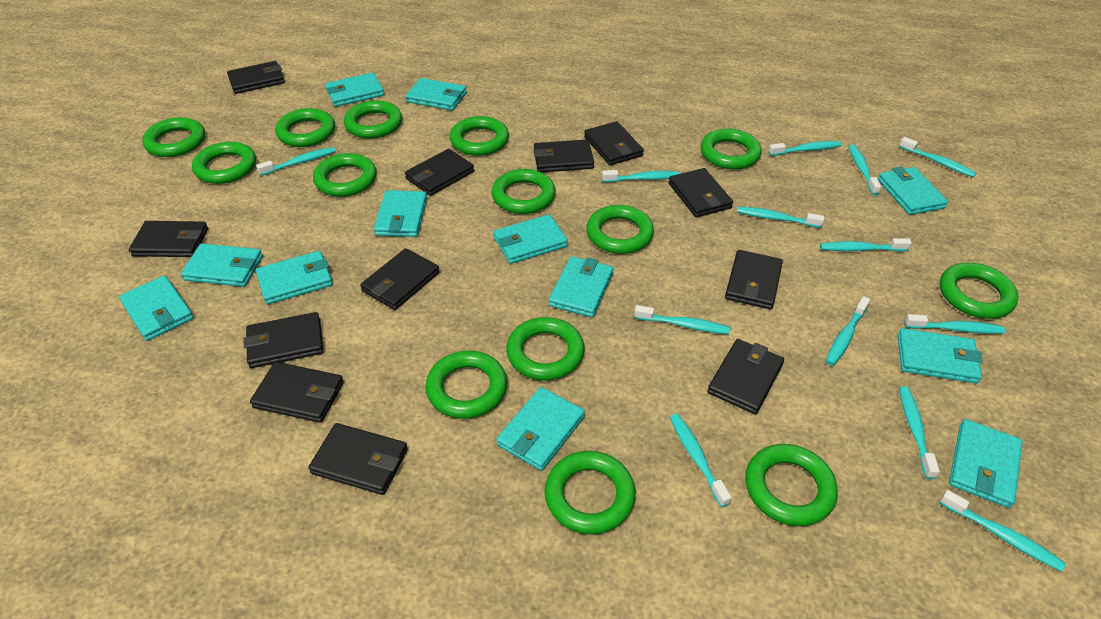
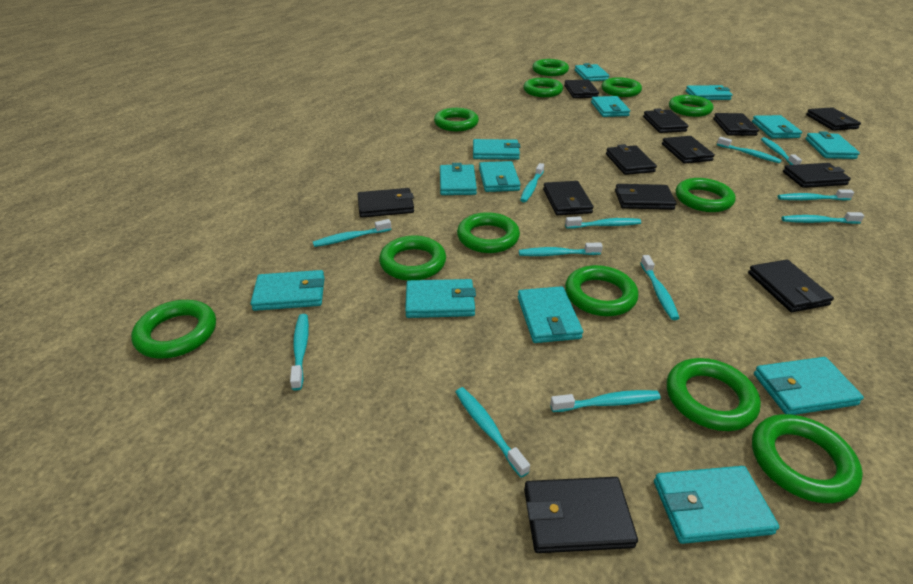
green ring: [142,117,205,157] [192,142,256,184] [275,108,335,147] [313,153,377,197] [344,100,402,139] [426,351,507,419] [450,116,509,156] [492,169,556,214] [506,317,585,380] [544,451,636,534] [586,205,654,254] [700,129,762,169] [745,444,838,526] [940,263,1019,319] = 14 -> [131,300,216,359] [379,236,446,281] [434,108,479,131] [457,212,520,253] [523,78,563,97] [532,59,569,76] [565,265,638,316] [602,77,642,97] [667,358,761,431] [669,95,714,117] [676,178,736,212] [752,414,863,503] = 12
turquoise toothbrush: [256,147,335,176] [602,170,681,182] [634,305,730,334] [670,414,732,507] [737,207,825,228] [768,141,841,156] [820,238,912,251] [826,296,870,366] [848,145,882,195] [899,137,976,177] [899,386,940,479] [904,314,1005,334] [940,490,1066,571] = 13 -> [290,314,309,391] [313,219,391,247] [456,387,530,477] [519,243,603,256] [520,163,544,202] [550,390,661,412] [565,216,641,229] [640,255,679,320] [717,137,782,163] [761,137,802,165] [778,190,854,201] [781,212,865,224] = 12
turquoise wallet: [119,276,194,341] [181,244,263,287] [256,251,333,305] [325,73,384,107] [374,190,427,237] [406,78,467,111] [493,214,568,264] [496,387,585,471] [549,256,614,317] [878,167,948,215] [897,328,983,383] [949,419,1023,508] = 12 -> [251,270,325,311] [405,279,476,318] [440,163,477,195] [473,139,520,160] [479,161,521,192] [518,286,583,343] [575,63,609,81] [591,96,630,117] [654,466,779,544] [686,85,733,100] [752,115,802,138] [754,357,864,415] [805,131,860,159] = 13

